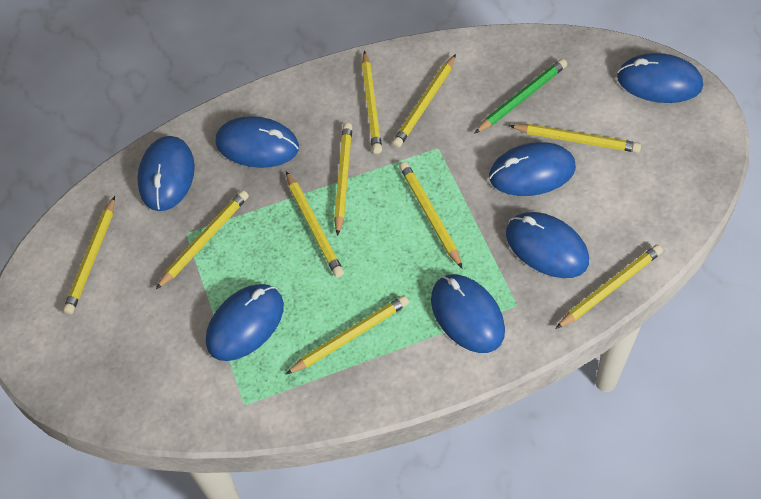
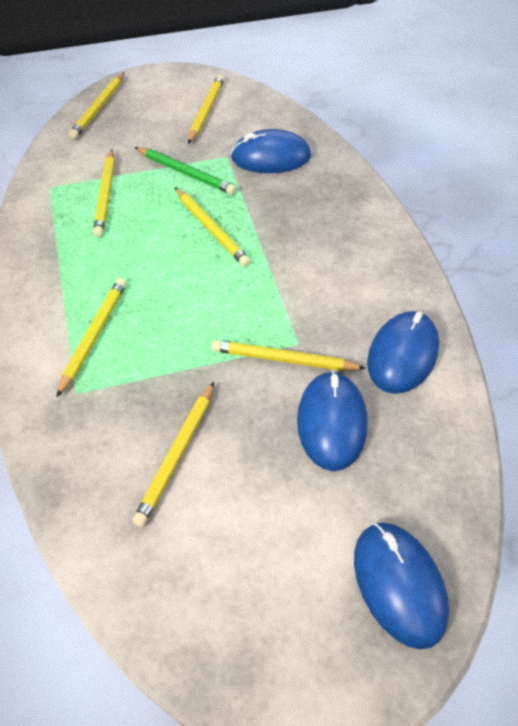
blue mouse: [137,136,195,211] [206,284,284,361] [215,116,299,168] [431,274,505,353] [489,142,576,196] [506,212,589,278] [617,53,703,103] = 7 -> [231,129,311,173] [297,371,367,471] [354,522,449,650] [367,311,439,394] = 4
yellow pencil: [63,196,115,314] [156,190,249,289] [285,295,409,375] [286,171,344,277] [334,123,352,236] [362,51,382,154] [392,54,456,148] [399,162,463,269] [509,124,641,153] [556,245,663,329] = 10 -> [57,278,127,397] [69,73,124,139] [93,149,115,237] [132,382,214,527] [175,187,251,267] [188,74,224,144] [211,340,366,371] = 7

